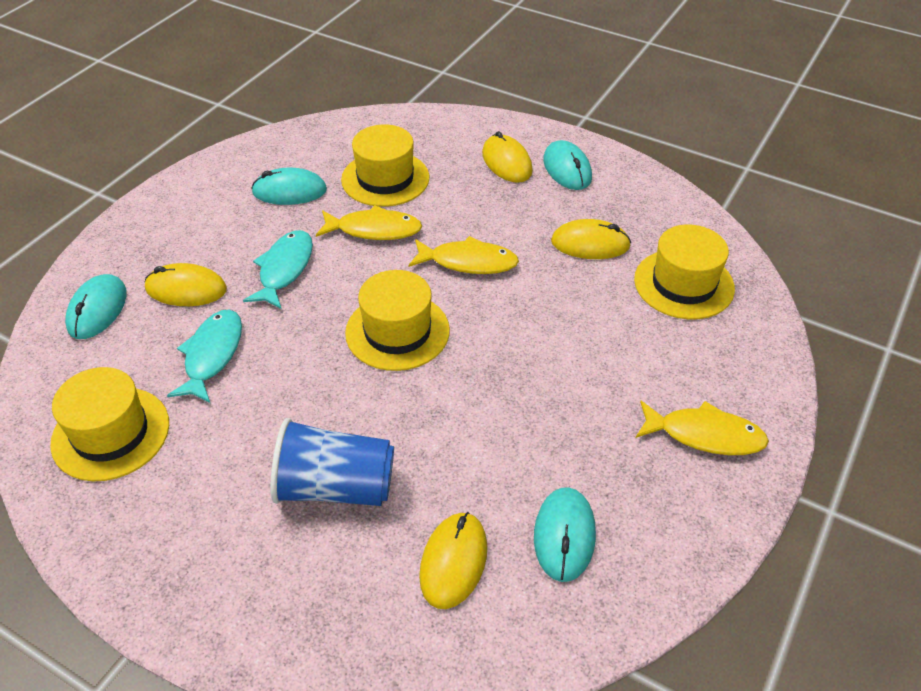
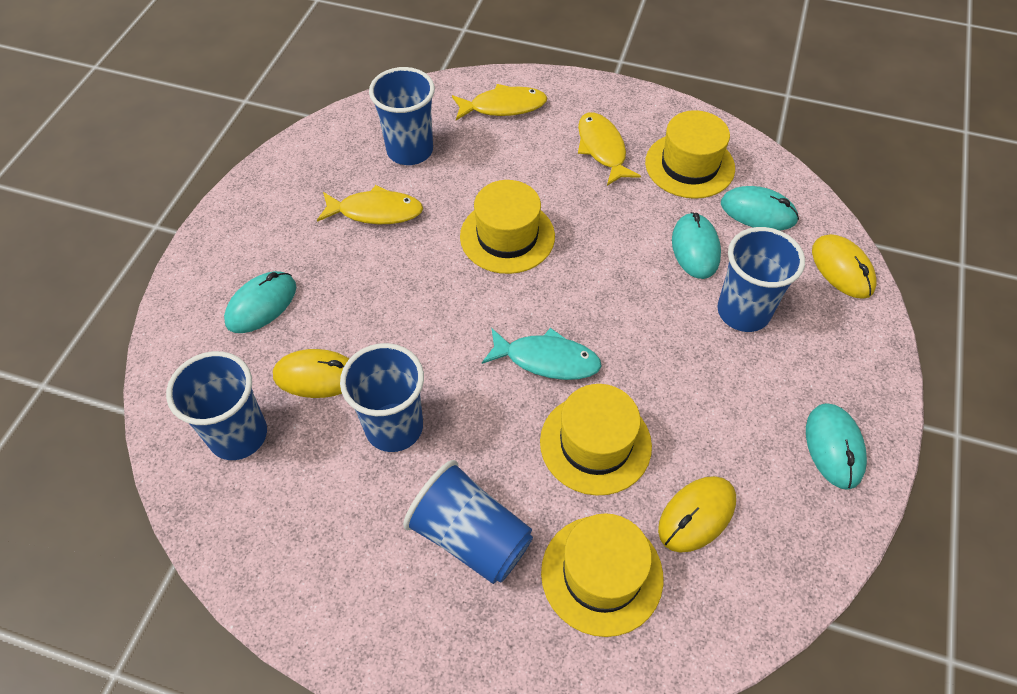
blue cup: [271,418,394,506] = 1 -> [166,351,267,460] [340,343,424,452] [369,67,435,165] [403,460,533,584] [717,227,805,332] = 5
turquoise fish: [167,310,242,403] [243,230,313,309] = 2 -> [482,328,602,380] = 1
yellow mouse: [145,263,227,306] [419,512,487,609] [482,131,533,183] [551,219,631,259] = 4 -> [273,349,349,398] [658,476,736,553] [812,234,877,299] = 3

